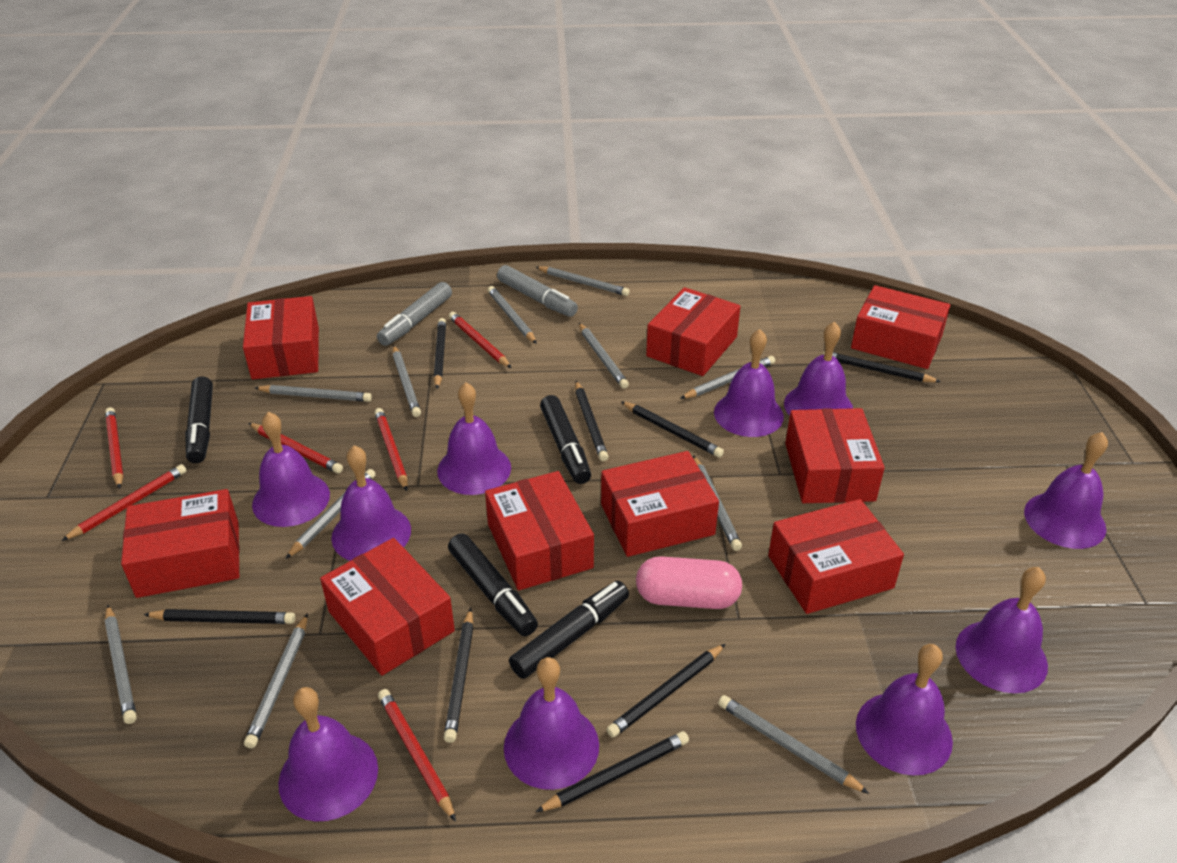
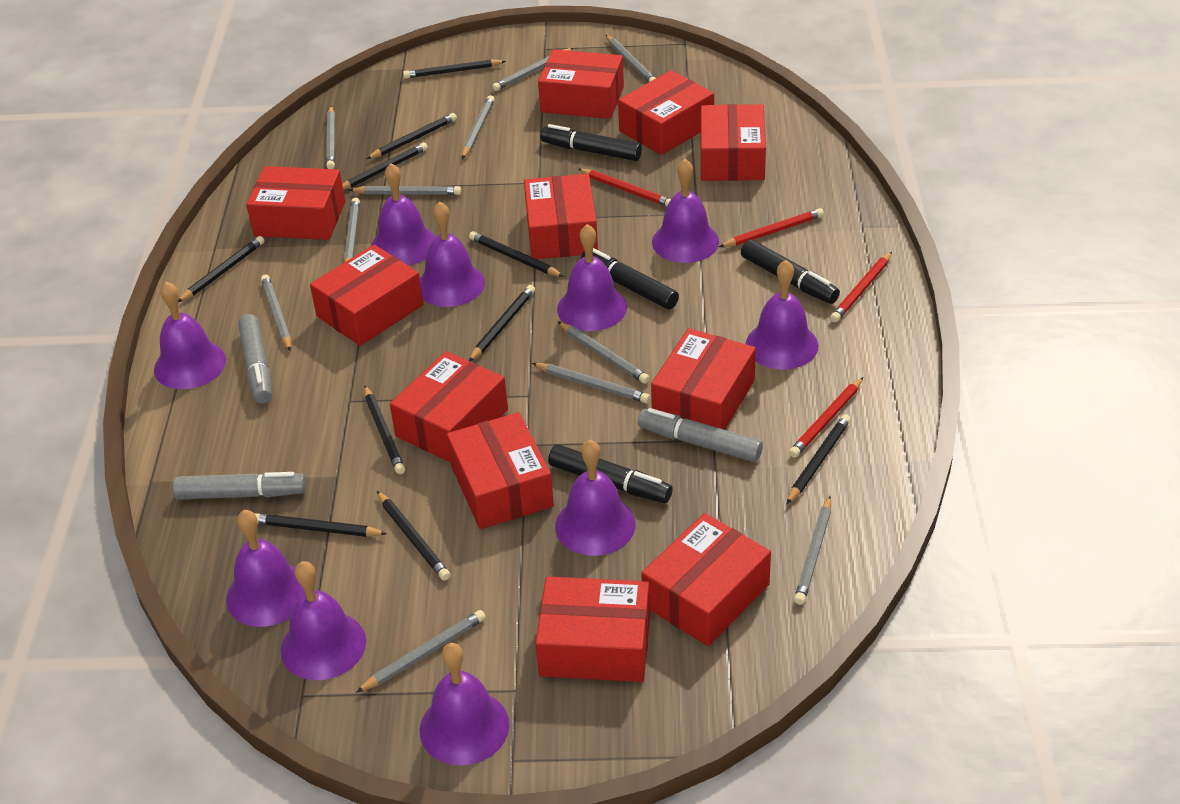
black pencil: [143,609,295,624] [433,318,446,389] [444,608,474,743] [536,731,689,812] [575,381,609,461] [606,644,725,738] [621,401,724,457] [823,351,941,382] = 8 -> [178,236,265,302] [254,513,388,537] [342,142,428,190] [364,386,405,474] [366,113,457,159] [377,491,450,581] [403,59,506,79] [469,231,564,277] [469,285,535,361] [787,414,851,504] = 10
grey marker: [377,282,452,346] [497,265,578,317] = 2 -> [173,472,306,500] [238,314,272,403] [638,408,763,462] = 3
pink capsule: [636,556,742,609] = 1 -> none = 0
red box: [121,489,240,598] [243,296,319,380] [320,538,455,676] [485,471,594,590] [601,451,719,557] [646,287,740,376] [768,499,904,614] [785,408,885,503] [851,285,950,369] = 9 -> [246,166,345,240] [310,245,424,346] [390,351,508,463] [447,412,554,529] [524,174,598,259] [535,577,650,682] [538,49,624,119] [618,70,714,155] [641,513,771,646] [651,328,756,430] [701,104,766,181] = 11
red pencil: [61,464,187,541] [105,407,123,489] [249,423,343,473] [375,408,408,491] [378,689,456,822] [449,312,511,368] = 6 -> [578,169,671,207] [719,208,824,247] [789,377,863,458] [830,252,892,322] = 4

